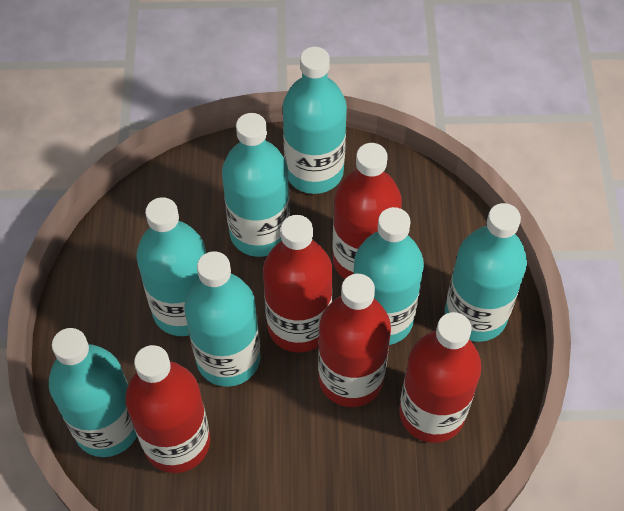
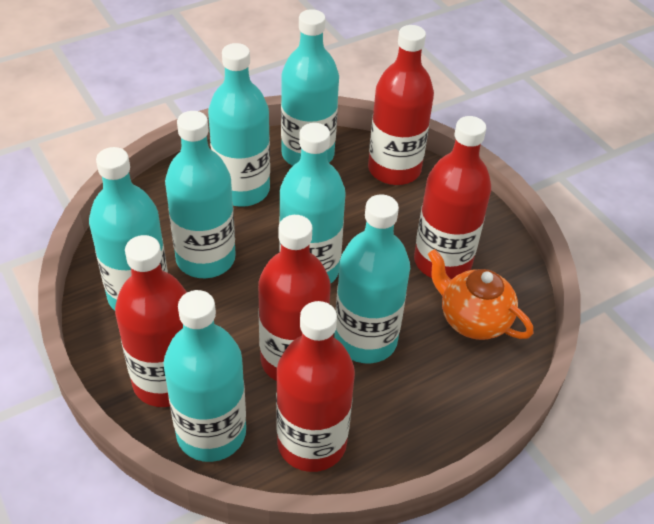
orange teapot: none = 0 -> [428,249,533,340] = 1

